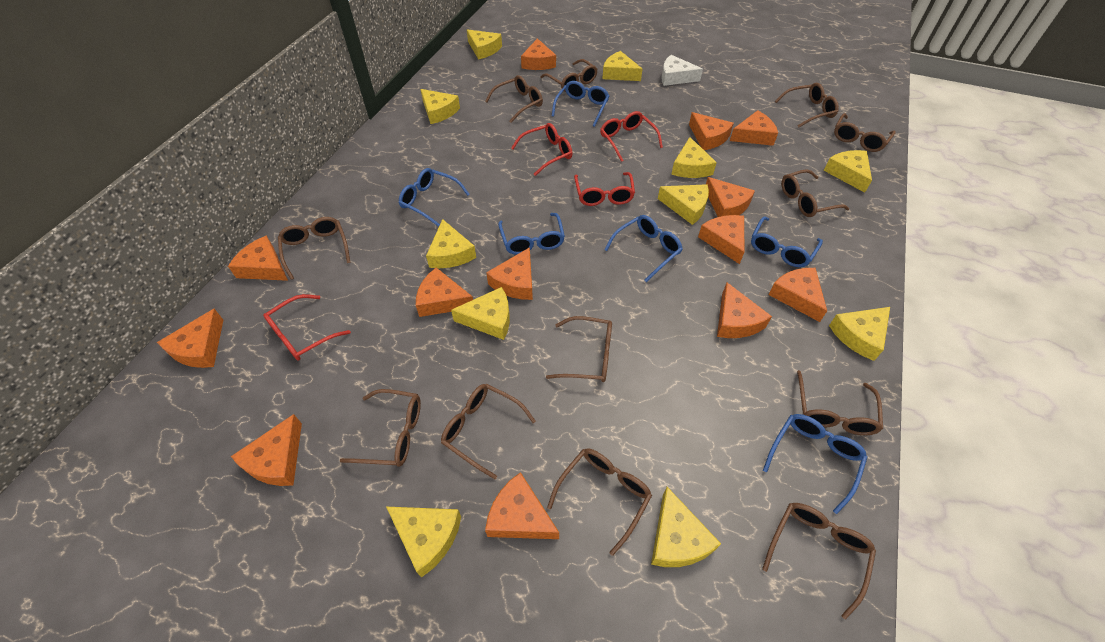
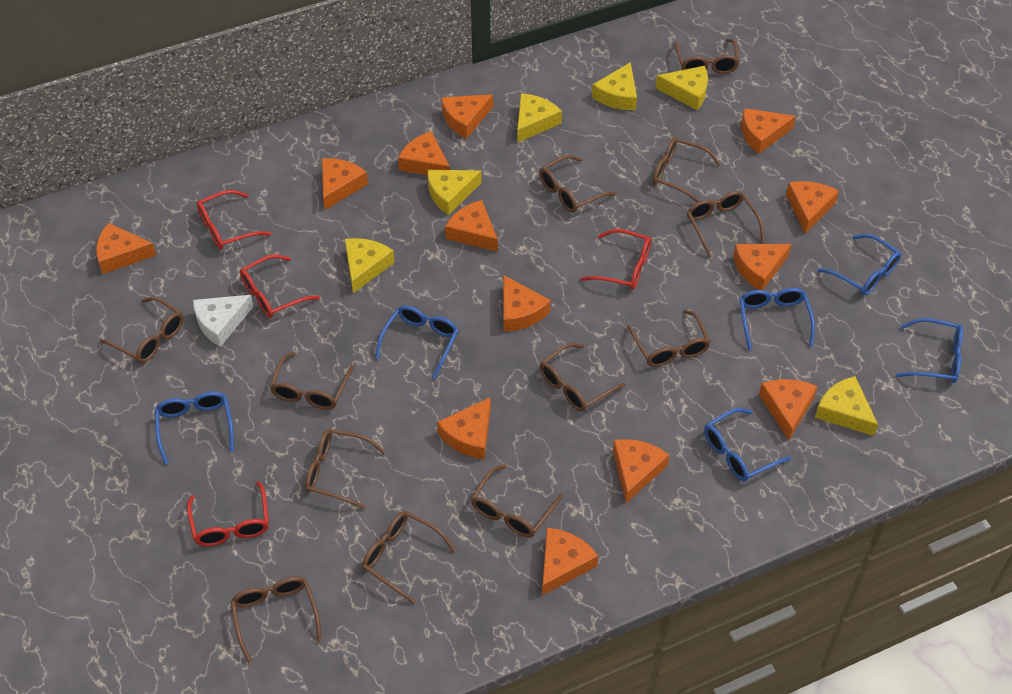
yellow cheese: [386,507,461,578] [420,89,460,124] [426,219,476,268] [451,287,510,340] [467,29,502,60] [602,51,643,81] [651,487,721,567] [658,184,709,225] [671,137,717,178] [823,150,872,193] [829,307,890,361] = 11 -> [345,238,395,293] [428,170,482,215] [517,93,562,143] [592,62,637,110] [655,66,708,110] [815,376,878,436] = 6

